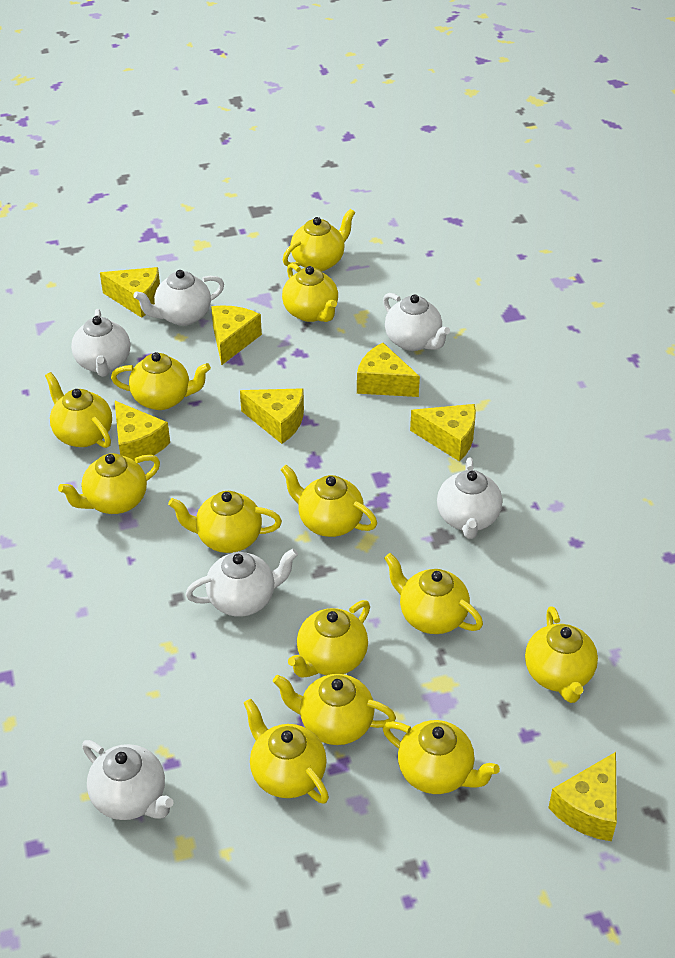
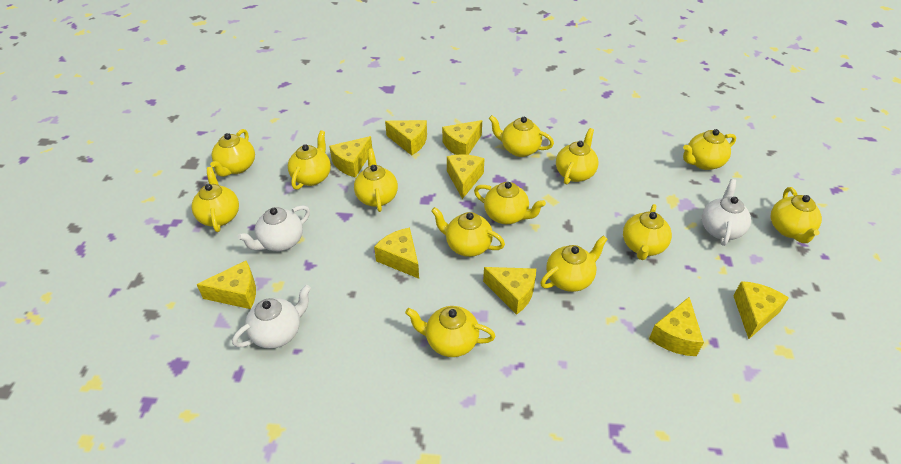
white teapot: [71,309,130,377] [82,740,174,820] [133,270,224,326] [186,549,298,617] [383,293,450,351] [437,457,502,539] = 6 -> [232,285,311,349] [237,205,310,251] [702,179,751,246] = 3
yellow cheese: [100,267,160,318] [115,401,170,461] [211,305,262,365] [240,388,304,444] [357,343,420,397] [410,404,476,461] [548,752,617,841] = 7 -> [196,261,256,309] [329,136,372,178] [374,228,419,279] [385,120,427,155] [442,120,482,155] [447,154,485,199] [483,267,536,315] [649,297,704,356] [734,281,789,339] = 9

